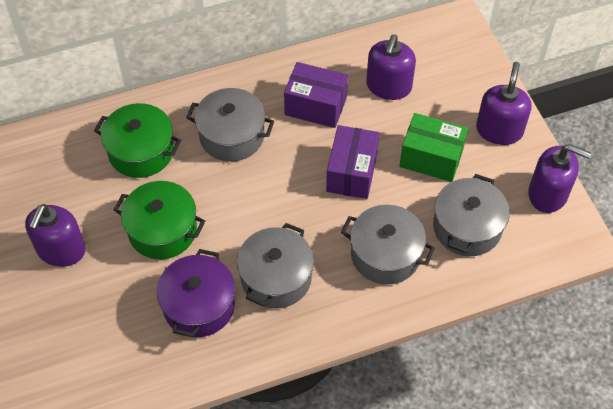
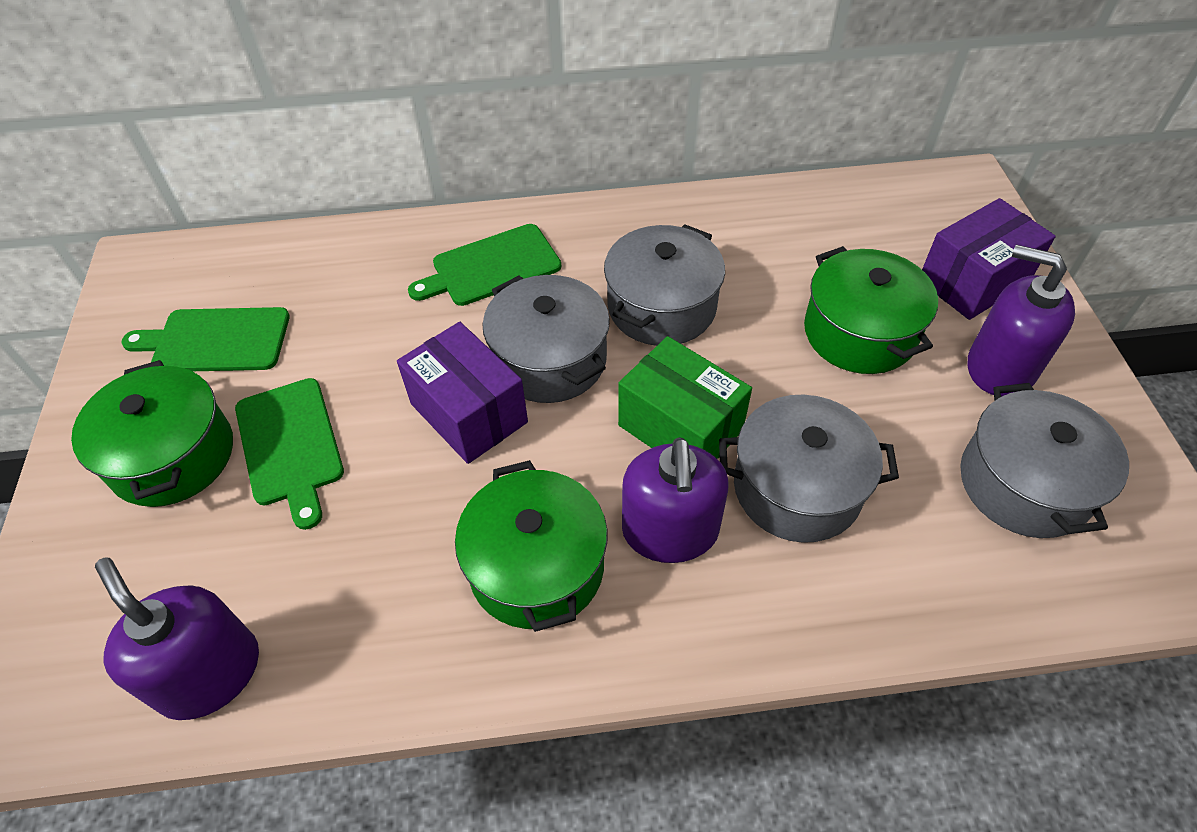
green cutting board: none = 0 -> [121,307,290,371] [235,378,344,530] [408,224,561,306] = 3
green pot: [94,103,181,178] [114,181,205,259] = 2 -> [71,360,233,507] [455,460,607,632] [804,246,938,374] = 3
purple pot: [157,249,235,337] = 1 -> none = 0
purple soap dispenser: [25,204,86,267] [366,34,416,100] [476,62,531,145] [528,144,591,213] = 4 -> [95,557,259,720] [622,437,729,563] [968,245,1075,397] = 3

